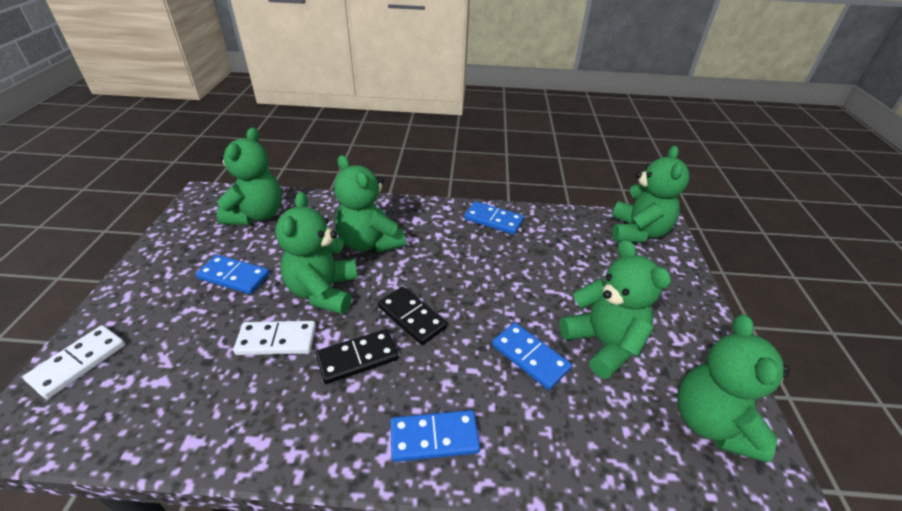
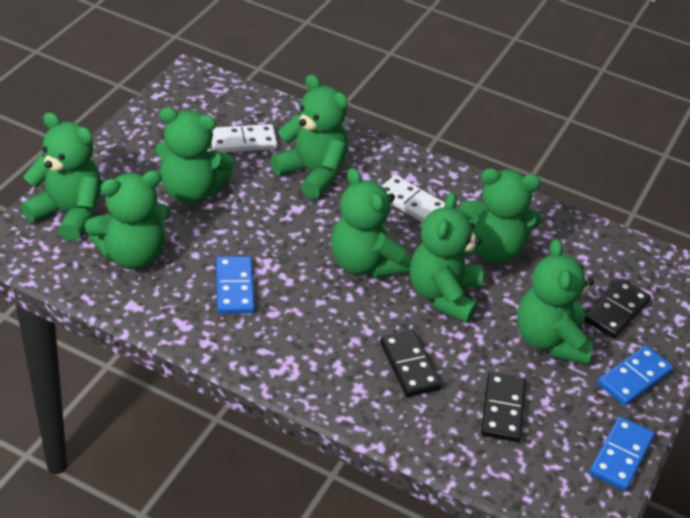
black domino: [316,329,398,384] [378,287,447,345] = 2 -> [380,330,442,397] [481,372,526,442] [585,280,651,338] = 3
blue domino: [196,255,270,294] [391,410,480,462] [464,201,524,235] [492,323,572,390] = 4 -> [216,256,255,314] [589,417,654,491] [598,345,673,406] = 3
green teddy bear: [217,127,282,225] [275,192,358,314] [334,155,406,253] [559,239,671,379] [612,146,690,243] [677,314,790,462] = 6 -> [21,112,102,241] [85,170,170,270] [155,107,234,204] [270,74,348,199] [331,168,410,278] [410,192,483,323] [459,168,542,263] [517,239,594,364] = 8

